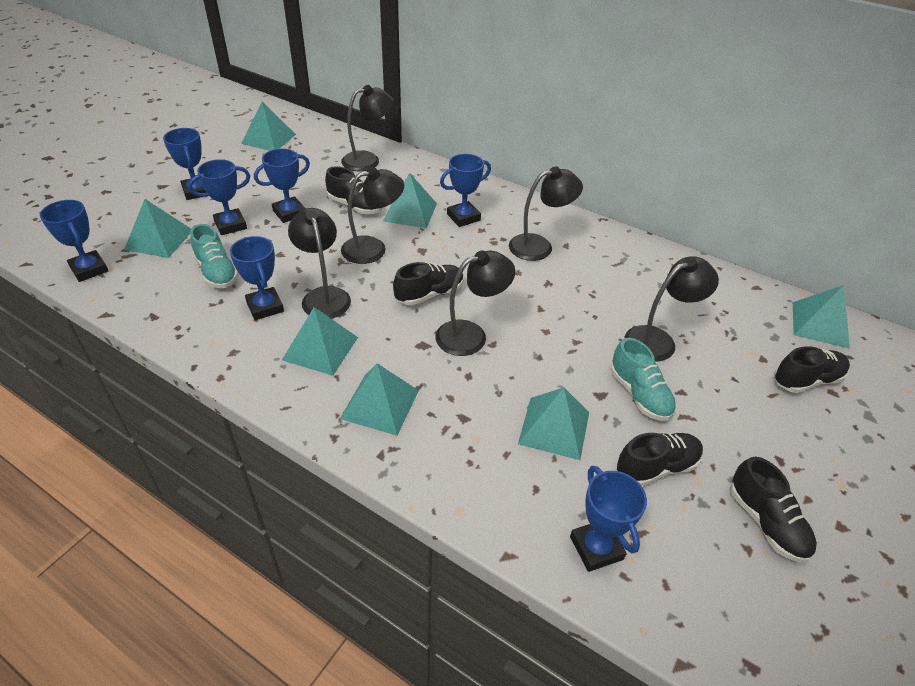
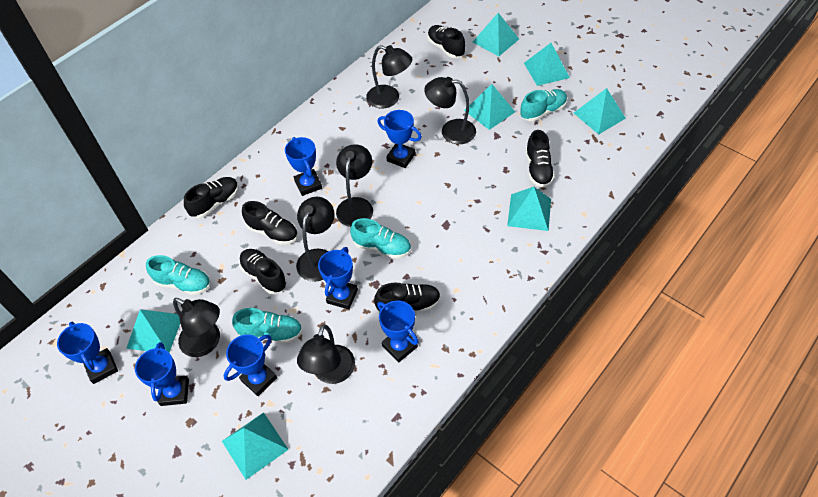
black shoe: [325,166,382,214] [393,262,464,306] [617,433,703,486] [730,457,817,562] [774,346,850,393] = 5 -> [184,177,239,218] [239,249,287,294] [242,201,298,245] [374,283,441,311] [427,25,465,58] [526,130,555,187] = 6
turquoise shoe: [190,224,239,288] [611,338,676,421] = 2 -> [146,255,211,295] [232,308,303,343] [350,218,411,259] [520,89,567,122] = 4

